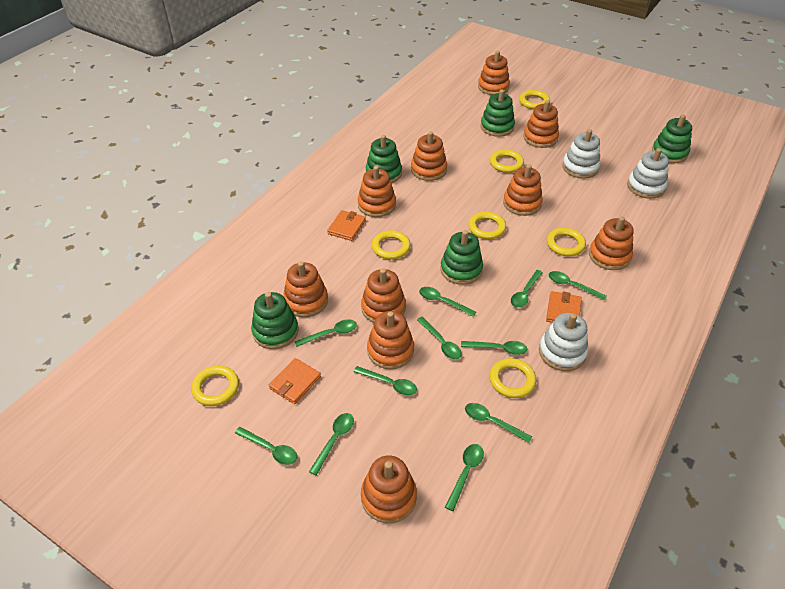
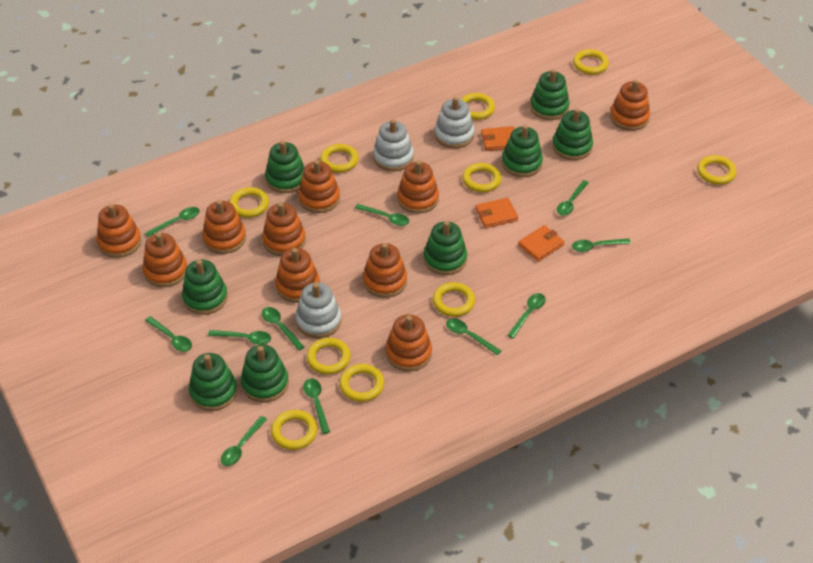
green stacking toy: [251,292,298,349] [366,135,402,183] [440,230,483,285] [480,90,515,137] [652,115,692,163] = 5 -> [182,260,228,315] [189,353,237,411] [241,345,289,403] [265,141,305,193] [424,221,467,275] [502,125,543,177] [530,69,570,120] [552,108,593,160] = 8
yellow ring: [191,366,239,406] [372,230,411,259] [468,212,506,239] [490,149,524,173] [490,358,536,398] [519,90,550,109] [547,228,586,256] = 7 -> [229,187,269,218] [271,410,317,450] [306,338,351,375] [320,144,359,173] [339,364,384,402] [433,282,475,317] [461,93,495,120] [462,163,502,192] [573,49,609,75] [697,155,737,185] = 10

